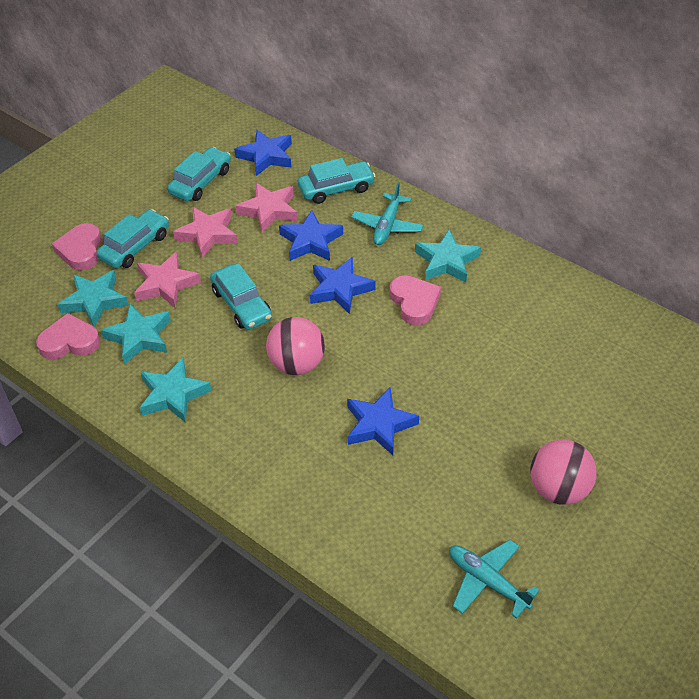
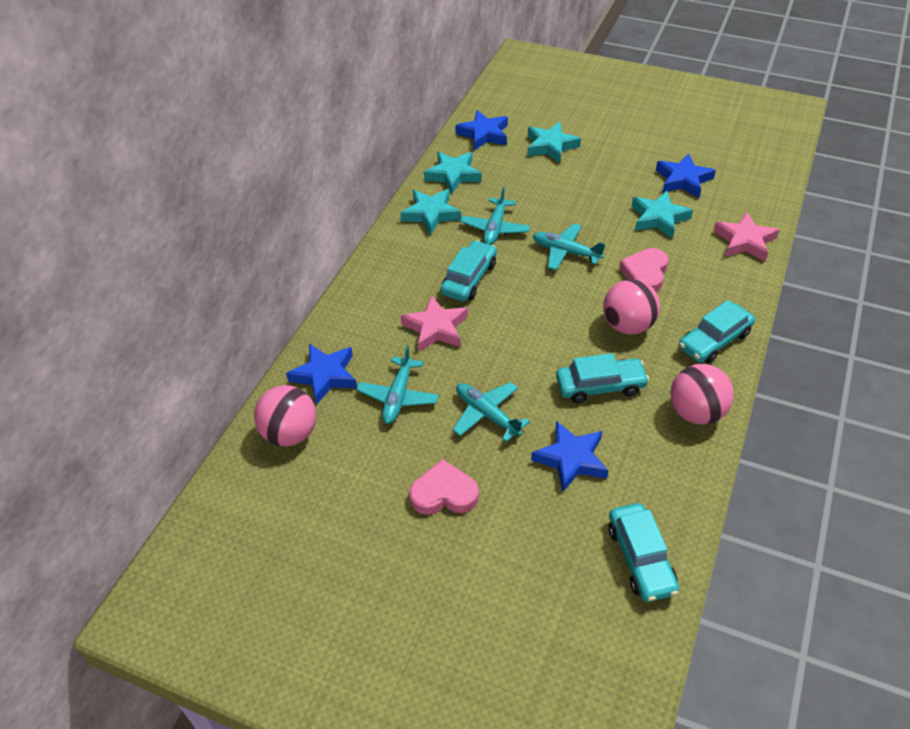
pink ball: [266,317,325,375] [530,439,597,505] = 2 -> [254,385,316,447] [603,279,660,335] [671,364,734,425] = 3
pink heart: [36,313,100,360] [52,223,102,271] [390,275,441,325] = 3 -> [409,459,479,515] [619,248,669,292] = 2
pink star: [134,252,201,308] [173,207,238,258] [236,183,298,233] = 3 -> [401,295,468,352] [713,212,779,261] = 2
turquoise plane: [351,182,424,245] [449,540,540,619] = 2 -> [356,346,439,424] [453,382,530,442] [460,187,530,245] [533,223,605,270] = 4

